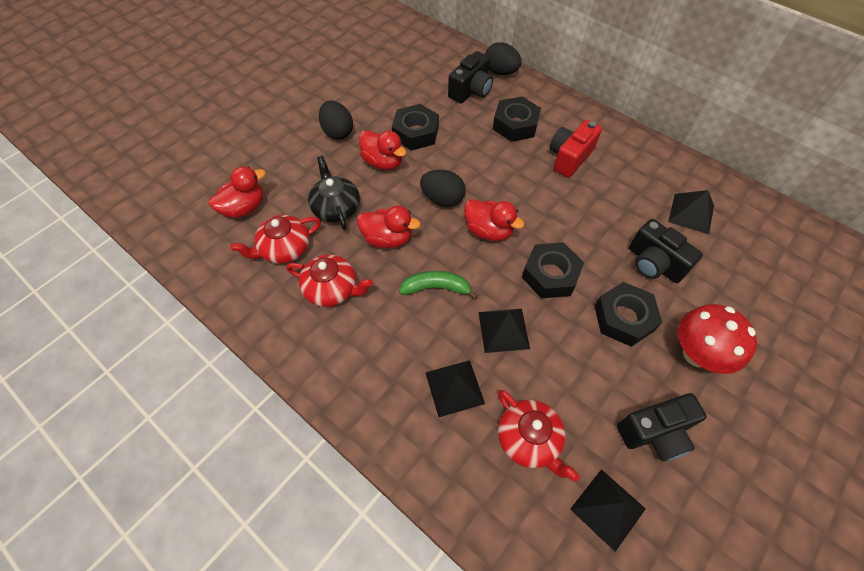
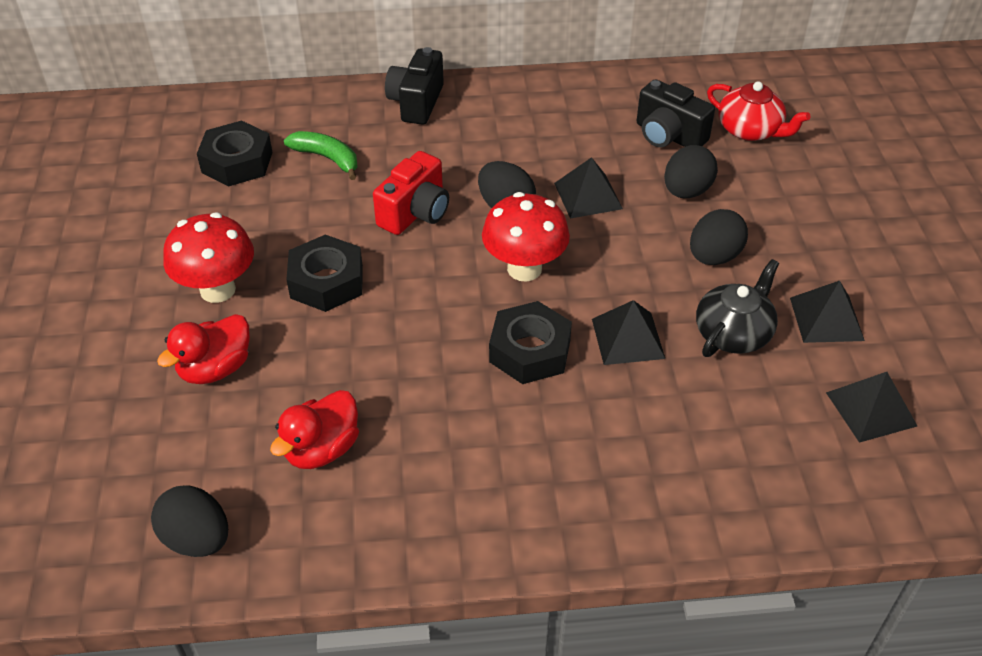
black camera: [448,51,493,103] [617,393,707,462] [629,219,703,283] = 3 -> [385,47,444,125] [637,79,715,147] = 2
black egg: [319,101,353,139] [420,170,466,207] [485,42,521,75] = 3 -> [151,485,228,557] [478,161,536,208] [664,145,718,198] [690,209,748,265] = 4
black nut: [392,104,439,151] [493,96,541,142] [522,242,584,298] [595,282,662,347] = 4 -> [197,121,273,186] [286,235,363,312] [489,301,572,384] = 3
red duck: [209,166,266,218] [357,206,421,248] [359,130,406,170] [464,199,524,241] = 4 -> [157,314,250,384] [270,390,359,469] = 2
red mushroom: [678,304,757,374] = 1 -> [163,213,254,303] [482,192,570,282] = 2
red teapot: [230,215,321,264] [286,255,373,307] [498,390,579,482] = 3 -> [707,81,810,141] = 1

